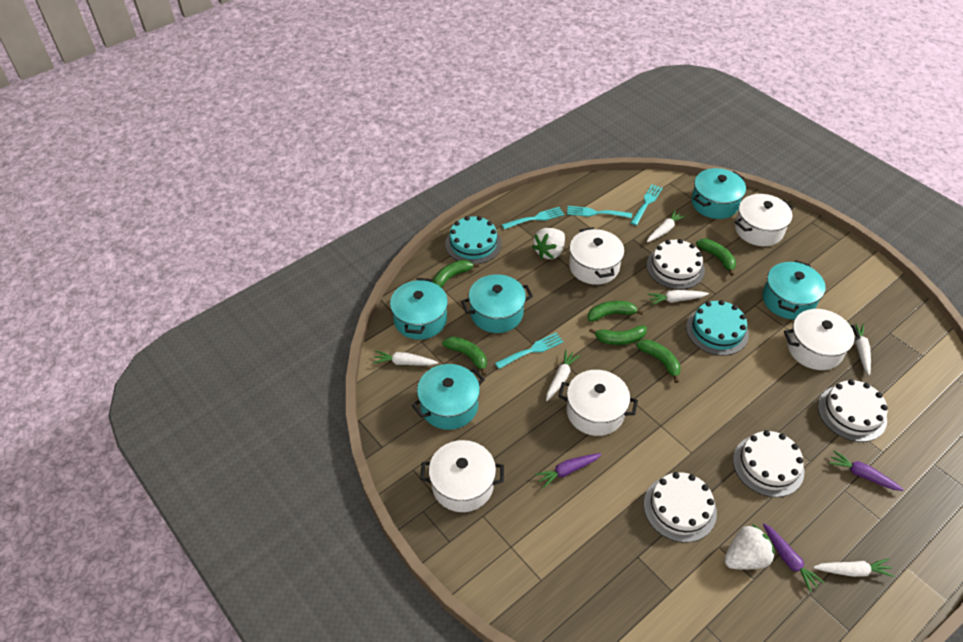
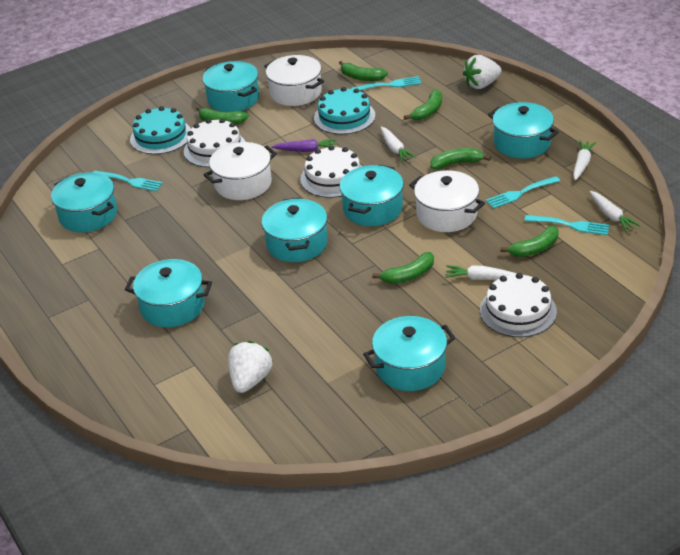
purple carrot: [535,453,602,489] [763,523,825,592] [829,450,904,491] = 3 -> [272,139,337,152] = 1
turquoise pot: [390,278,448,340] [411,364,485,430] [461,274,533,333] [692,168,746,219] [762,260,826,320] = 5 -> [51,172,117,232] [125,259,212,327] [202,61,259,112] [261,197,328,262] [339,164,404,226] [363,316,456,391] [488,102,559,159] = 7
white cake: [644,472,717,542] [647,239,705,290] [733,430,804,497] [818,379,888,442] = 4 -> [184,118,246,167] [300,145,362,198] [480,273,557,337] = 3
white carrot: [373,351,438,366] [546,350,580,401] [647,210,686,242] [647,290,709,305] [813,559,895,577] [849,323,871,375] = 6 -> [381,127,416,162] [445,265,517,280] [573,140,596,180] [590,191,641,232] = 4
white pot: [420,440,504,512] [558,370,638,436] [569,227,624,285] [735,194,794,246] [784,309,861,370] = 5 -> [204,142,277,200] [264,55,324,106] [409,170,485,232] = 3

